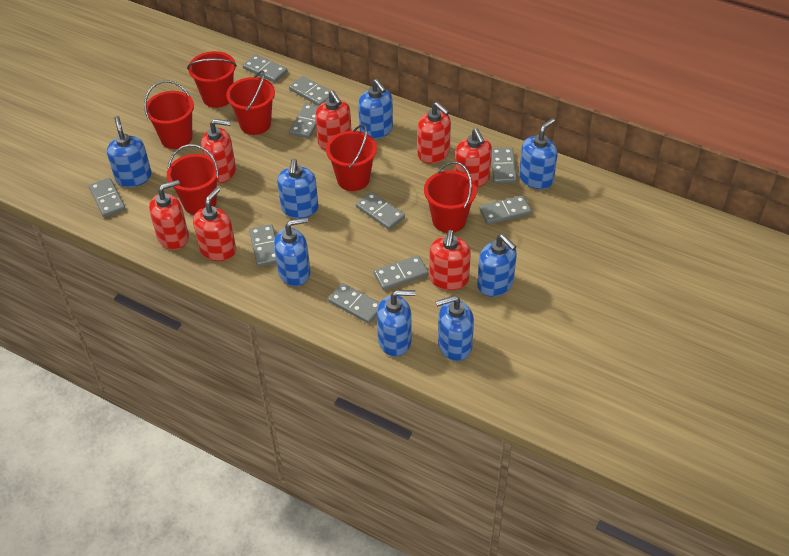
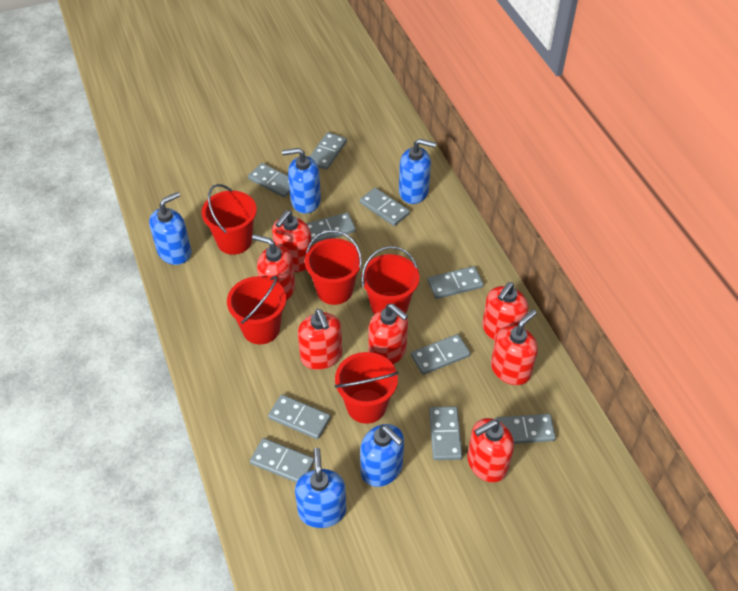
blue soap dispenser: [107,116,152,187] [274,217,310,286] [277,159,319,218] [358,79,393,139] [377,290,416,357] [435,296,474,361] [477,234,517,297] [519,118,558,189] = 8 -> [149,192,191,265] [282,148,321,214] [295,448,346,528] [360,424,404,487] [399,139,436,204] = 5
red bucket: [144,81,194,149] [167,144,219,215] [187,51,237,108] [226,70,275,135] [326,124,377,191] [424,162,477,233] = 6 -> [202,184,257,255] [227,276,286,344] [305,230,362,305] [335,352,398,424] [361,246,419,315] = 5

